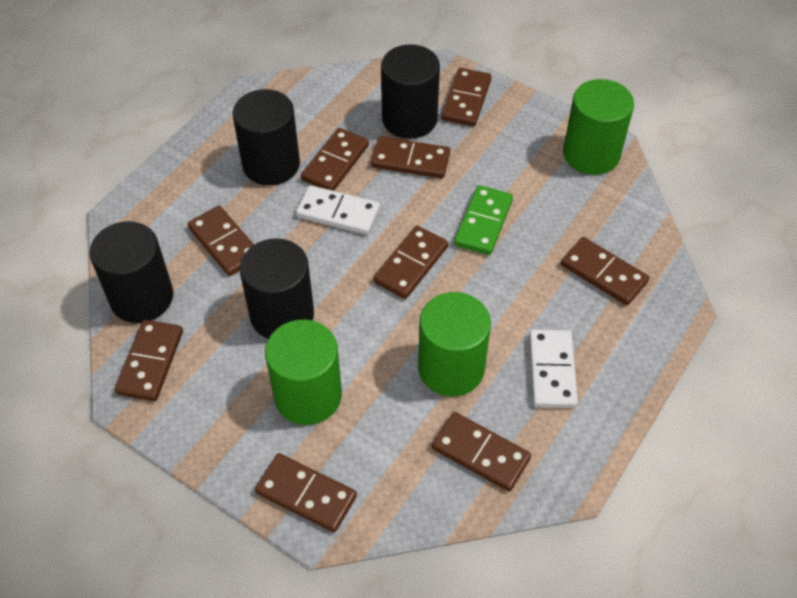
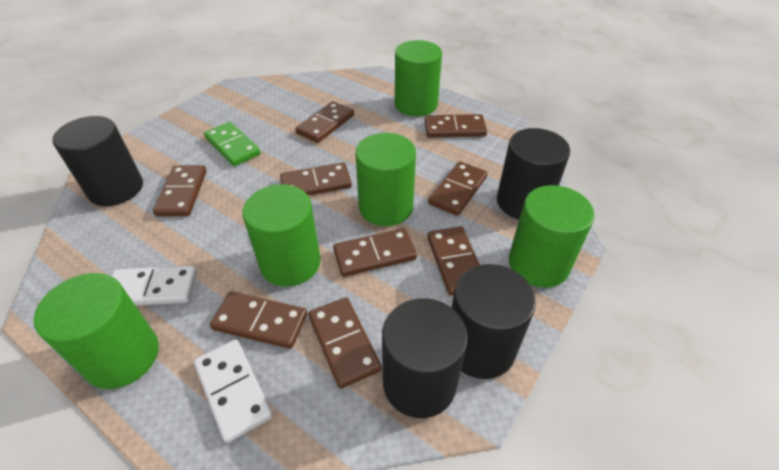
green cylinder: [265,320,342,425] [418,292,491,397] [563,79,634,175] = 3 -> [34,273,159,389] [242,184,321,287] [355,133,416,226] [395,40,442,116] [509,185,595,288] = 5

